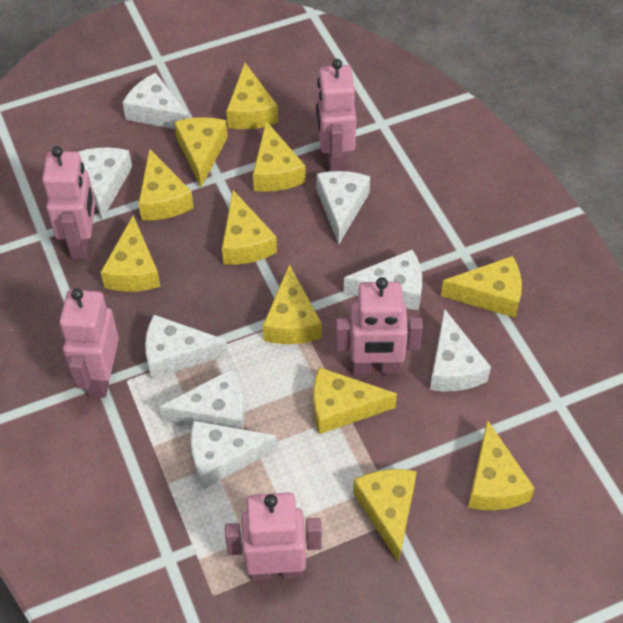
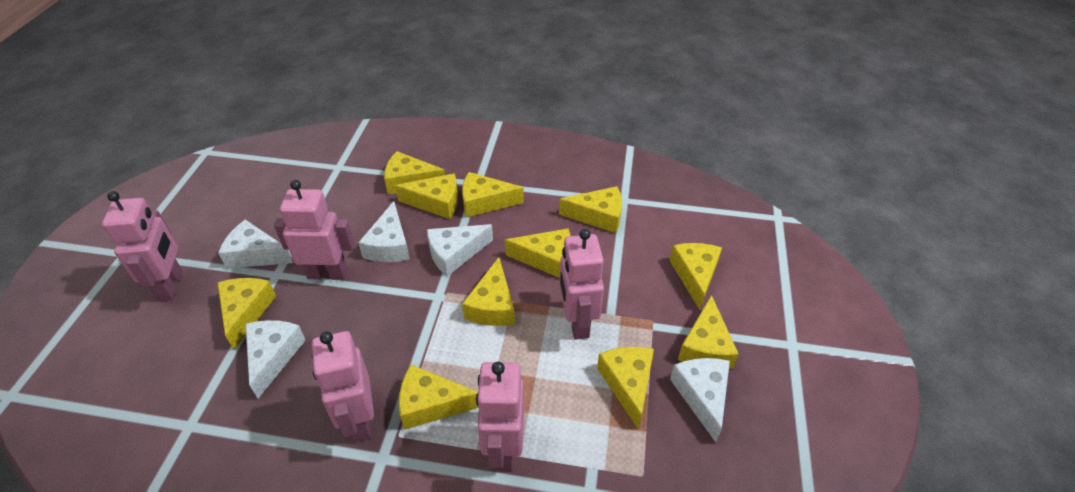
white cheese: [78,147,132,220] [122,73,190,129] [145,315,228,379] [159,369,245,430] [191,421,277,489] [317,171,370,245] [344,249,422,311] [430,308,491,391] = 8 -> [218,219,293,269] [245,320,306,398] [358,201,410,262] [427,224,493,276] [670,358,730,442] = 5

